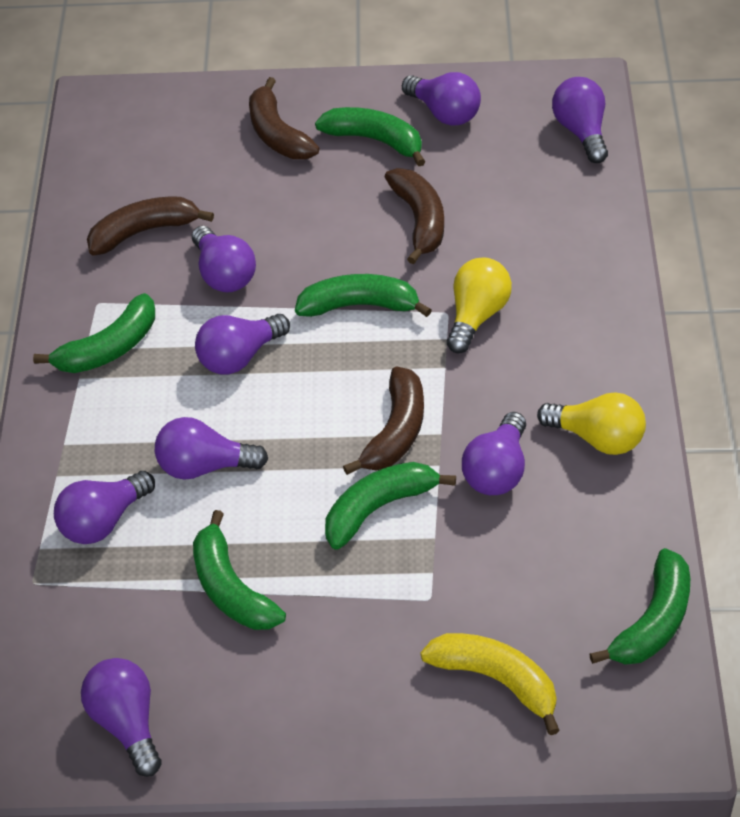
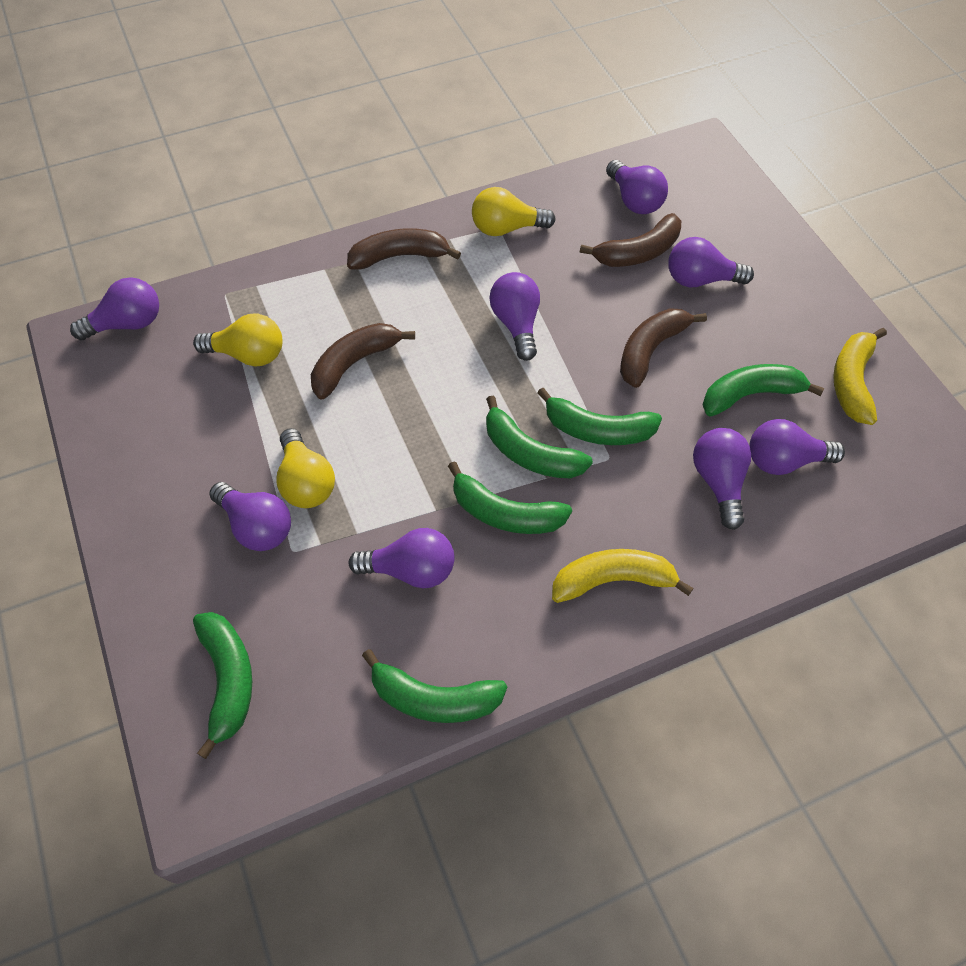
yellow banana: [420,633,560,735] = 1 -> [552,549,693,603] [833,328,887,425] = 2
yellow light bulb: [447,257,512,353] [537,393,646,455] = 2 -> [193,314,283,367] [276,428,335,508] [472,187,556,236] = 3

